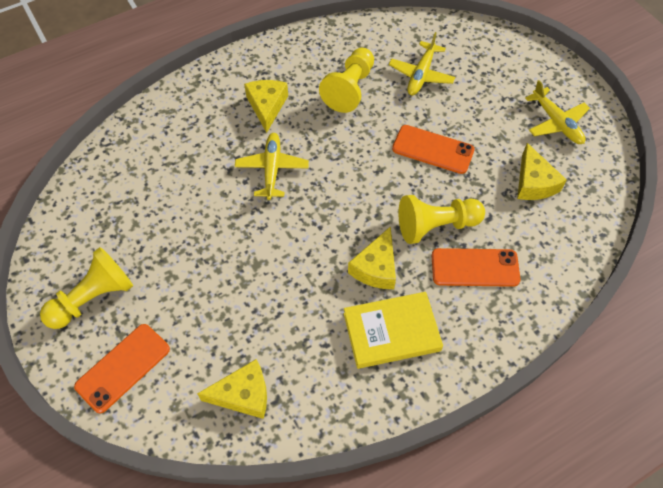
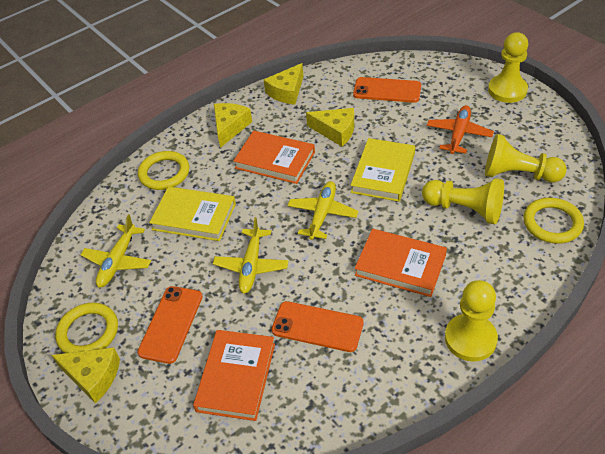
orange book: none = 0 -> [193,330,275,421] [233,131,315,184] [355,229,447,297] = 3
orange plane: none = 0 -> [427,105,494,154] = 1
yellow book: [344,292,443,369] = 1 -> [149,187,236,241] [351,138,415,202] = 2
yellow pawn: [40,247,133,329] [319,48,374,113] [398,195,485,244] = 3 -> [422,178,504,224] [445,280,498,361] [485,134,567,182] [488,32,528,103] = 4
yellow ring: none = 0 -> [55,303,118,353] [138,151,189,190] [523,198,584,244] = 3

